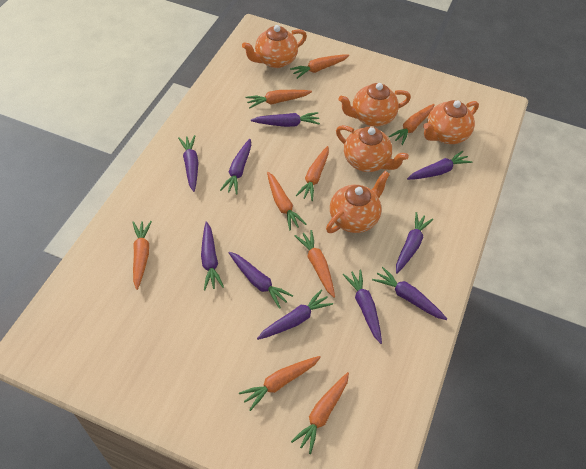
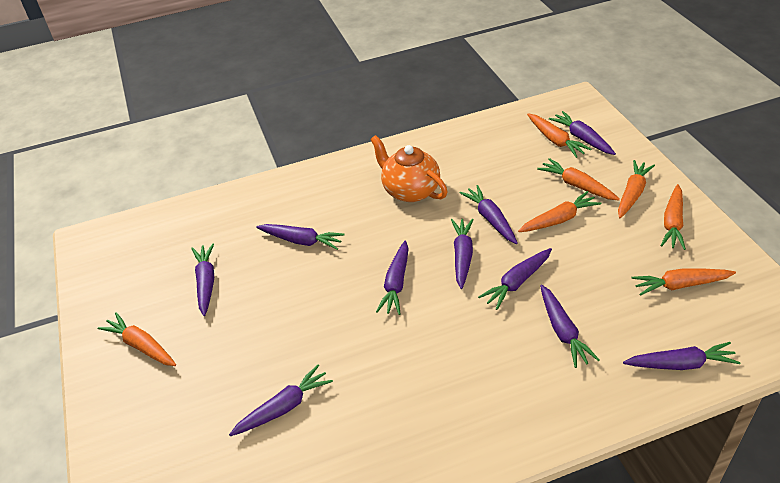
orange carrot: [132,221,152,290] [239,356,321,411] [246,90,312,108] [267,172,306,231] [290,55,349,79] [291,372,349,454] [295,230,335,298] [296,146,329,201] [389,104,435,145] = 9 -> [98,312,176,366] [518,191,601,232] [527,113,591,158] [537,158,620,200] [618,160,655,218] [632,268,736,296] [660,184,686,250] = 7
orange teapot: [242,25,307,68] [326,171,390,233] [336,125,409,172] [338,83,411,127] [423,100,479,144] = 5 -> [370,135,448,202] = 1

